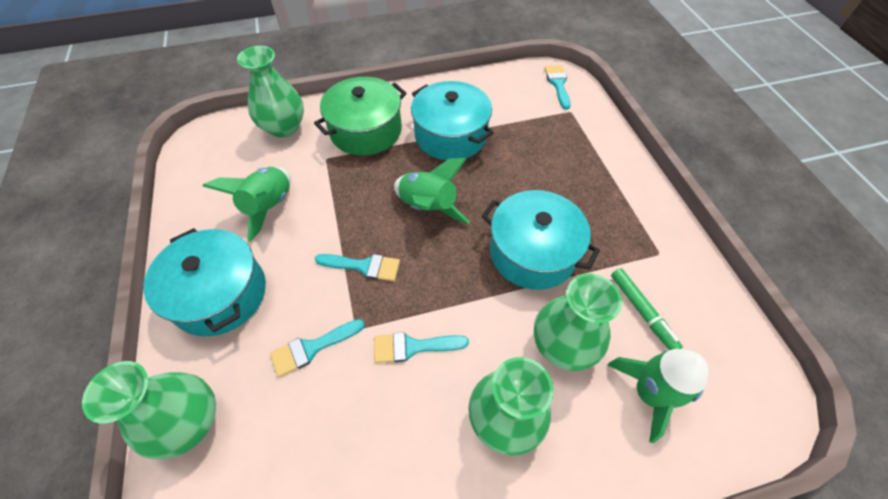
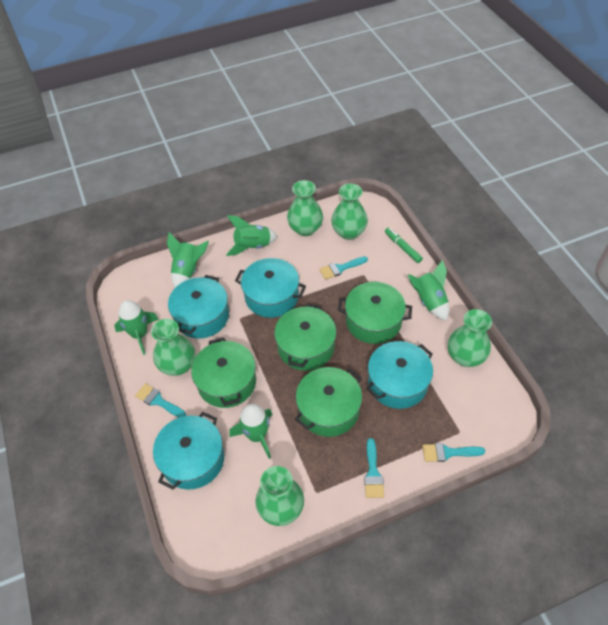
green pot: [314,77,406,156] = 1 -> [191,337,256,408] [274,303,336,371] [295,367,362,437] [338,282,412,344] = 4
green rocket: [203,167,291,242] [394,158,470,224] [608,349,708,443] = 3 -> [114,300,159,355] [167,232,209,288] [226,215,278,256] [229,404,273,459] [408,259,449,321] = 5
green vase: [82,361,216,459] [237,46,304,138] [468,357,553,456] [534,274,622,371] = 4 -> [151,319,196,376] [255,466,304,526] [287,180,323,236] [331,184,368,240] [448,309,492,367] = 5
turquoise pot: [143,228,266,336] [411,81,494,160] [481,190,600,290] = 3 -> [153,412,224,490] [168,275,229,338] [235,258,306,318] [366,341,433,409] = 4

